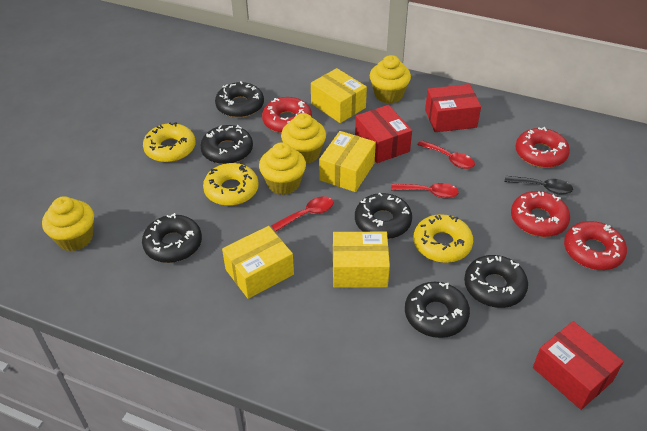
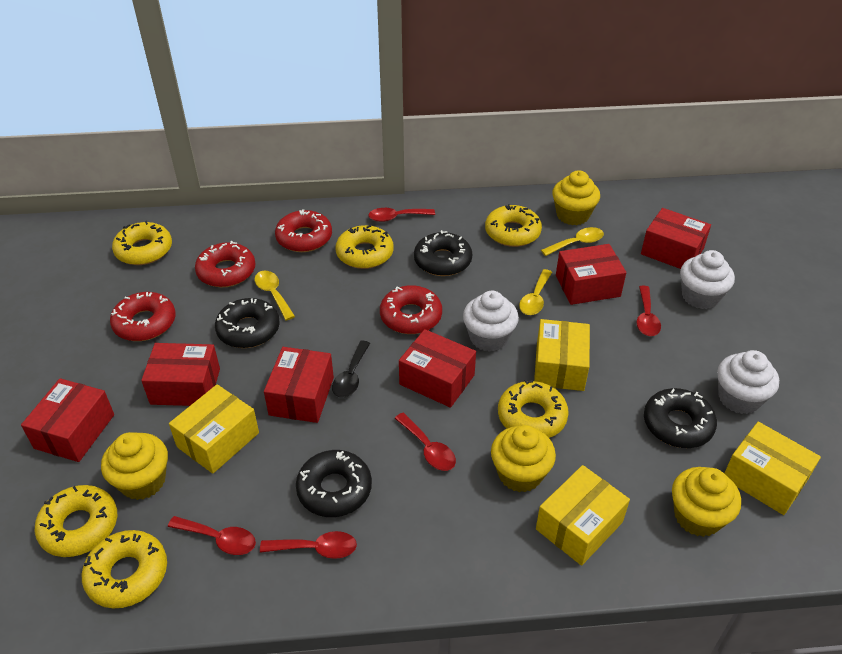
black donut: [142,213,202,263] [201,125,253,164] [215,81,264,118] [355,192,412,239] [405,282,470,338] [464,255,528,308] = 6 -> [215,298,280,348] [296,450,372,517] [414,230,472,276] [644,388,717,448] = 4
red box: [355,105,412,163] [425,84,481,132] [533,321,624,410] = 3 -> [21,378,114,462] [141,343,220,406] [264,347,334,423] [399,329,476,408] [556,244,626,305] [641,208,711,269] = 6
red spoon: [271,196,333,232] [391,183,459,198] [417,140,475,169] = 3 -> [168,516,256,555] [260,531,357,559] [368,208,435,222] [394,413,456,471] [637,286,661,336] = 5
white cupcake: none = 0 -> [463,291,519,352] [680,250,735,309] [717,350,779,414] = 3
yellow donut: [143,122,195,162] [203,163,259,206] [414,214,473,263] = 3 -> [35,485,117,557] [82,530,167,608] [112,221,172,265] [335,225,394,269] [485,204,542,247] [498,379,569,438] = 6
yellow spoon: none = 0 -> [254,271,295,321] [519,269,552,315] [541,227,604,256] = 3

